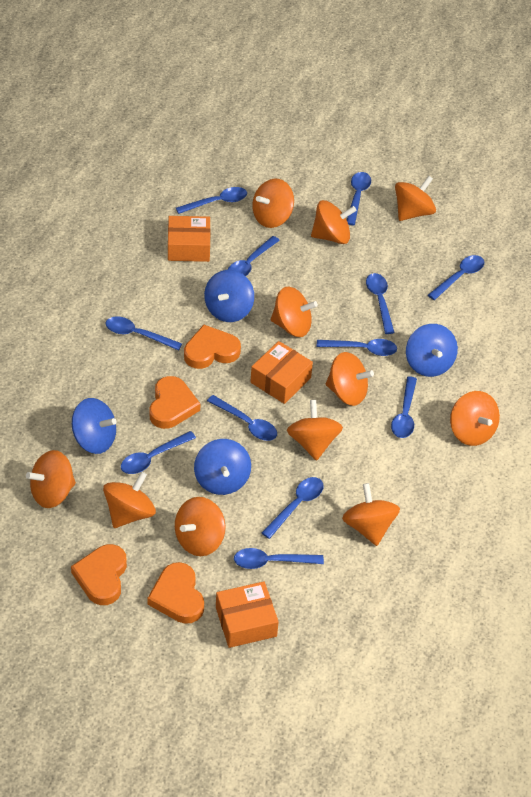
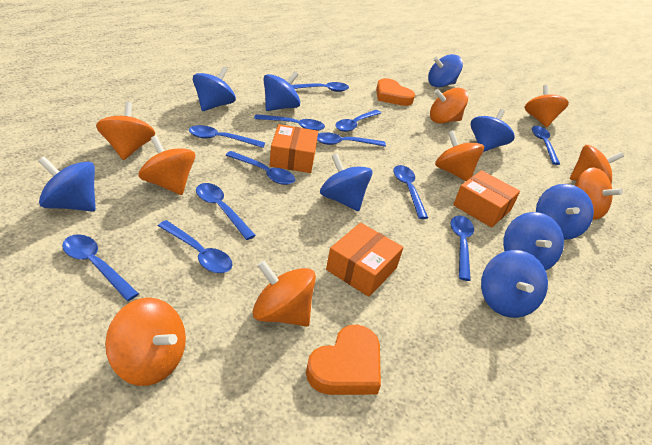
blue spinning top: [72,398,117,454] [194,439,251,495] [204,270,254,322] [406,324,458,377] = 4 -> [38,157,96,212] [193,66,236,111] [263,71,300,111] [320,153,372,211] [428,54,463,87] [471,109,515,152] [481,250,548,318] [503,212,564,271] [536,184,594,240] = 9
orange heart: [71,544,127,605] [147,562,204,624] [149,376,200,429] [184,325,241,369] = 4 -> [306,325,381,395] [376,78,415,106] = 2
orange spinning top: [26,450,76,508] [103,472,156,528] [175,497,225,556] [252,179,294,228] [271,287,318,337] [287,400,343,461] [311,200,356,244] [326,352,374,406] [342,483,400,546] [395,176,436,221] [450,391,500,446] = 11 -> [96,102,155,160] [105,297,186,386] [138,136,195,195] [253,260,316,327] [430,88,468,124] [435,130,484,181] [525,85,569,127] [570,145,624,184] [574,167,623,220] = 9

